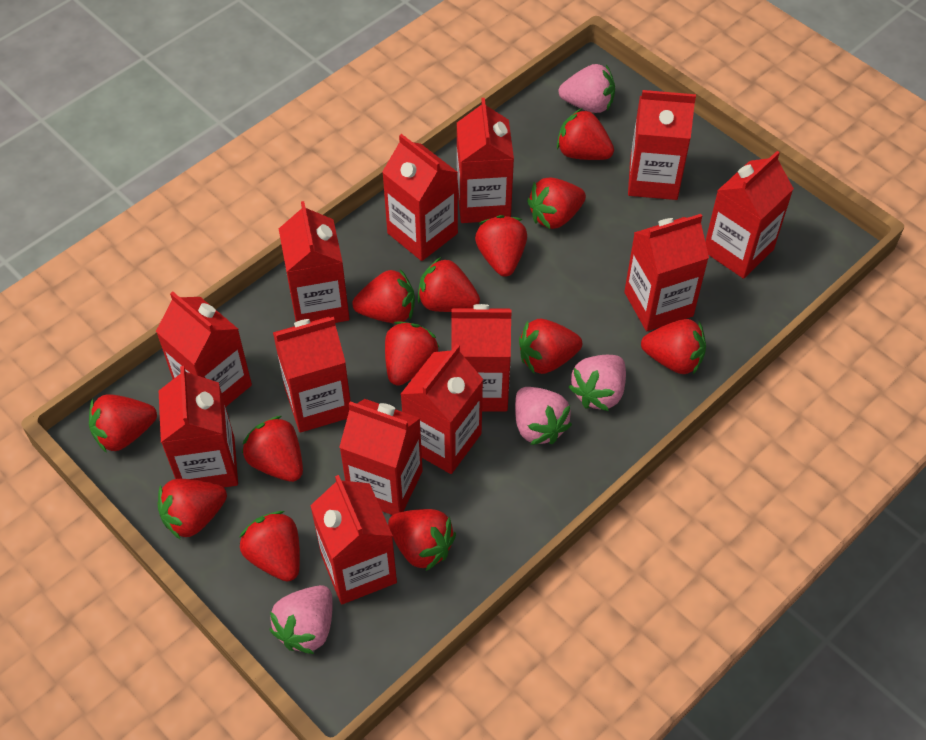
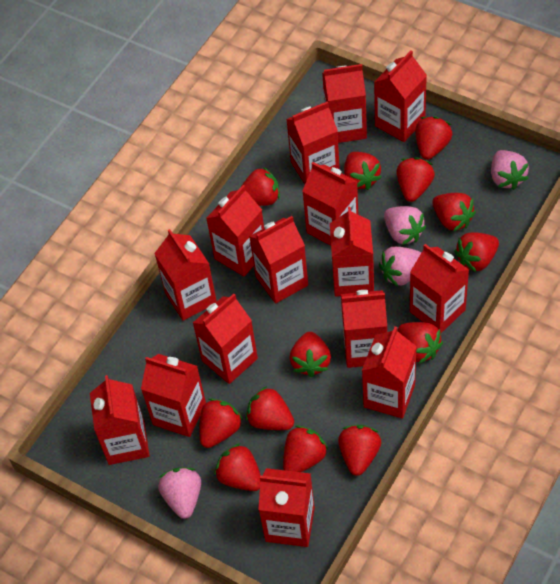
red carton: [156,291,252,406] [159,366,238,488] [273,317,351,433] [279,201,350,323] [310,475,397,604] [339,399,423,515] [382,134,458,261] [400,344,483,474] [452,304,512,412] [457,98,514,223] [624,214,709,331] [628,90,696,200] [705,151,794,279] = 13 -> [90,375,150,465] [141,354,206,437] [154,229,217,321] [193,294,258,384] [206,185,264,276] [249,216,308,303] [258,468,315,547] [286,101,340,184] [302,162,358,246] [322,64,367,143] [330,207,374,297] [341,290,387,368] [362,326,417,419] [374,51,427,142] [410,244,469,334] = 15

